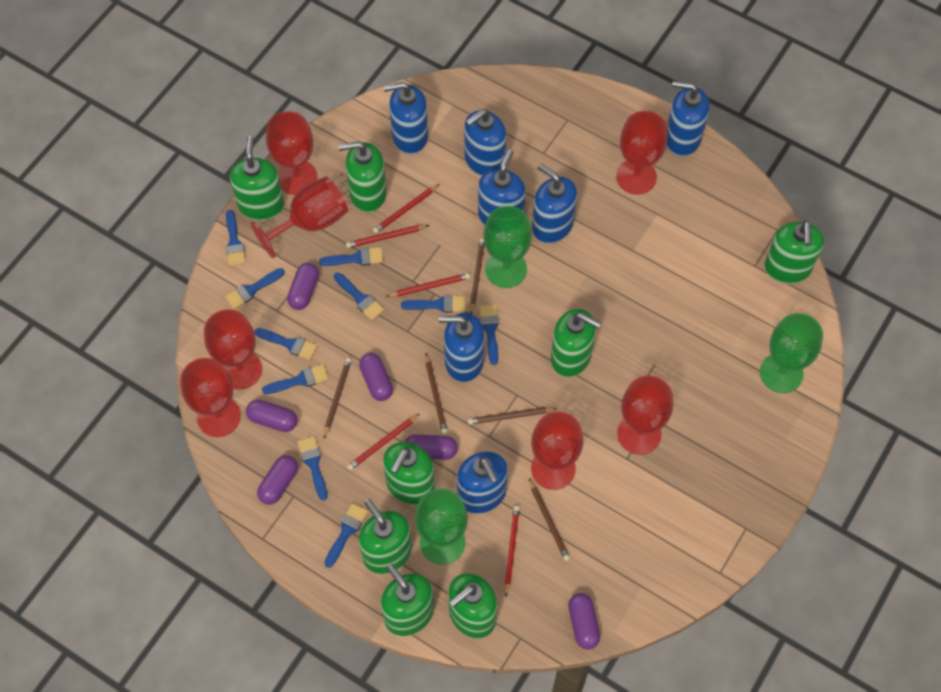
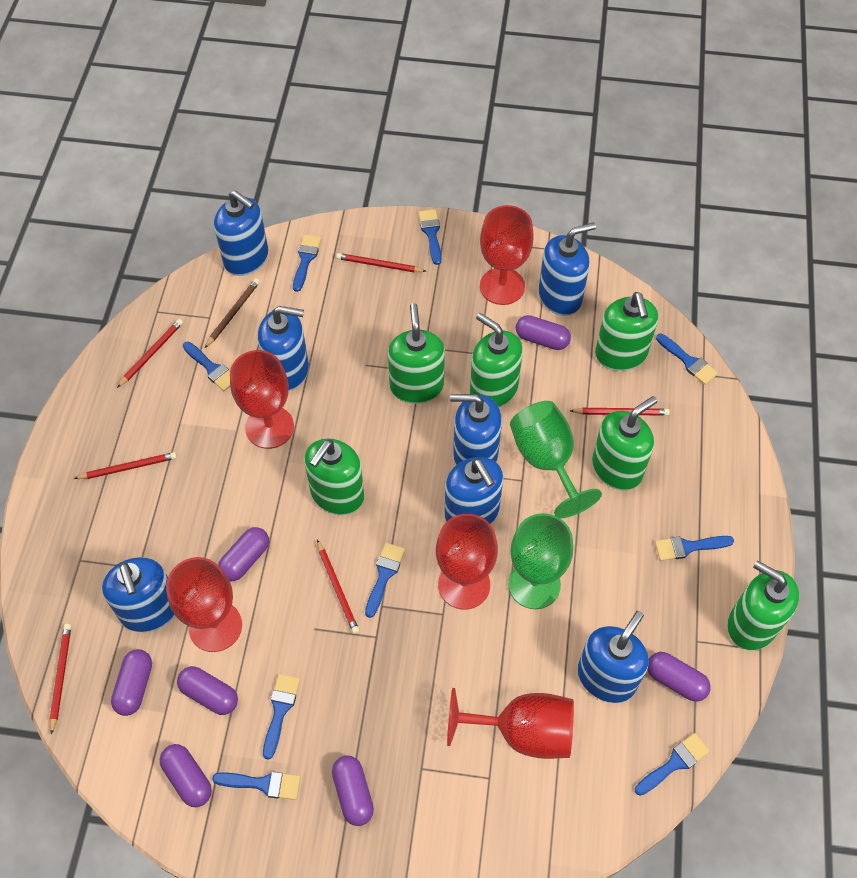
blue brush: [225,268,285,309] [226,210,246,266] [254,328,318,360] [262,364,329,394] [297,436,327,500] [319,247,383,266] [325,503,368,568] [334,273,384,320] [401,295,466,313] [479,304,499,365] = 10 -> [183,342,230,391] [212,772,300,800] [263,674,300,760] [293,235,321,292] [365,543,405,618] [419,209,441,265] [635,733,710,796] [655,536,734,561] [656,334,718,385] = 9
brown pencil: [324,358,352,438] [425,354,448,434] [468,407,557,425] [470,238,485,314] [529,478,570,561] = 5 -> [205,279,260,348] = 1
green goblet: [415,488,468,565] [484,206,532,288] [760,313,823,393] = 3 -> [508,513,573,609] [510,401,602,518] = 2
green soap dispenser: [230,136,284,220] [338,141,387,212] [359,499,412,574] [381,563,434,636] [383,442,435,505] [448,573,497,639] [551,309,601,377] [764,221,824,284] = 8 -> [304,439,364,515] [388,303,445,404] [470,313,523,408] [592,396,657,490] [595,292,658,371] [727,560,799,650] = 6
purple capsule: [246,400,298,432] [257,455,298,505] [287,263,319,310] [359,353,393,401] [405,434,458,460] [568,593,600,650] = 6 -> [111,649,152,716] [160,744,212,807] [177,666,238,715] [218,527,269,581] [332,755,374,826] [516,315,571,350] [647,652,711,702] = 7
red goblet: [180,358,241,437] [204,309,262,390] [251,176,348,258] [266,111,317,195] [531,412,583,490] [616,111,667,194] [617,376,673,455] = 7 -> [166,557,242,652] [230,350,294,449] [436,514,498,610] [447,688,574,759] [480,205,534,305] = 5
red pencil: [346,225,429,248] [347,414,419,470] [373,184,439,233] [386,273,470,297] [504,506,520,596] = 5 -> [50,624,71,735] [74,452,177,479] [117,319,183,388] [317,540,359,634] [336,253,427,272] [570,408,670,416] = 6

